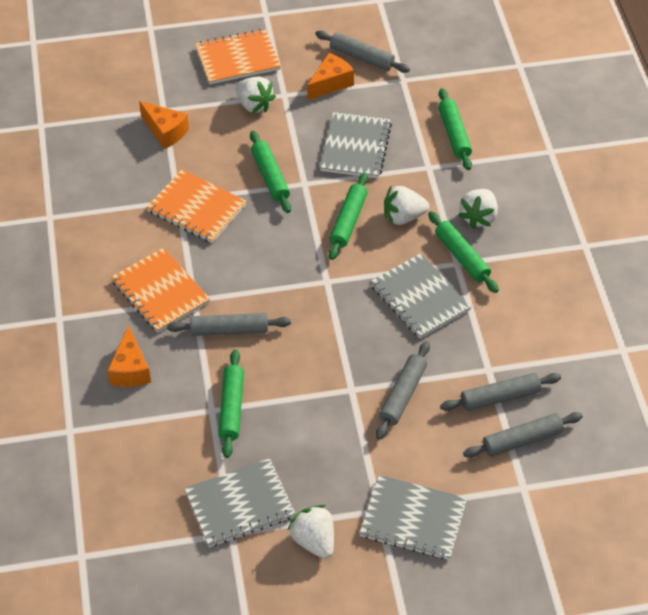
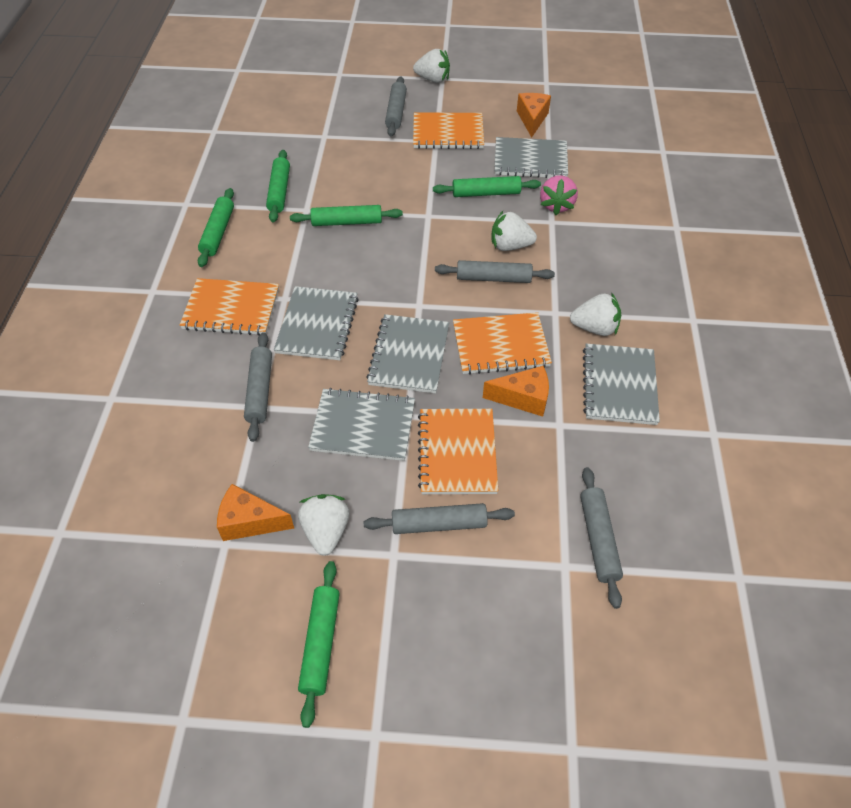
grey notebook: [184,458,296,548] [320,112,392,178] [359,475,468,560] [370,253,472,339] = 4 -> [274,286,359,360] [308,388,415,461] [366,314,449,393] [494,137,568,178] [583,344,660,425] = 5
orange notebook: [111,248,210,333] [146,169,247,243] [195,29,281,84] = 3 -> [180,278,279,336] [413,112,484,149] [418,409,498,494] [453,312,552,375] = 4
pink strawberry: none = 0 -> [540,175,578,215] = 1

